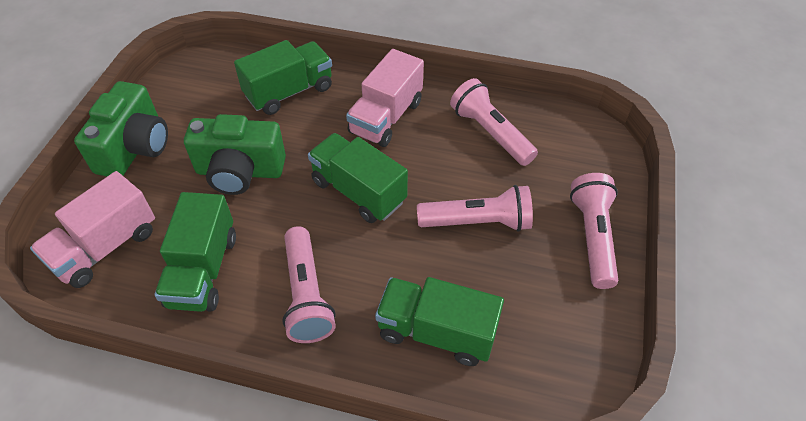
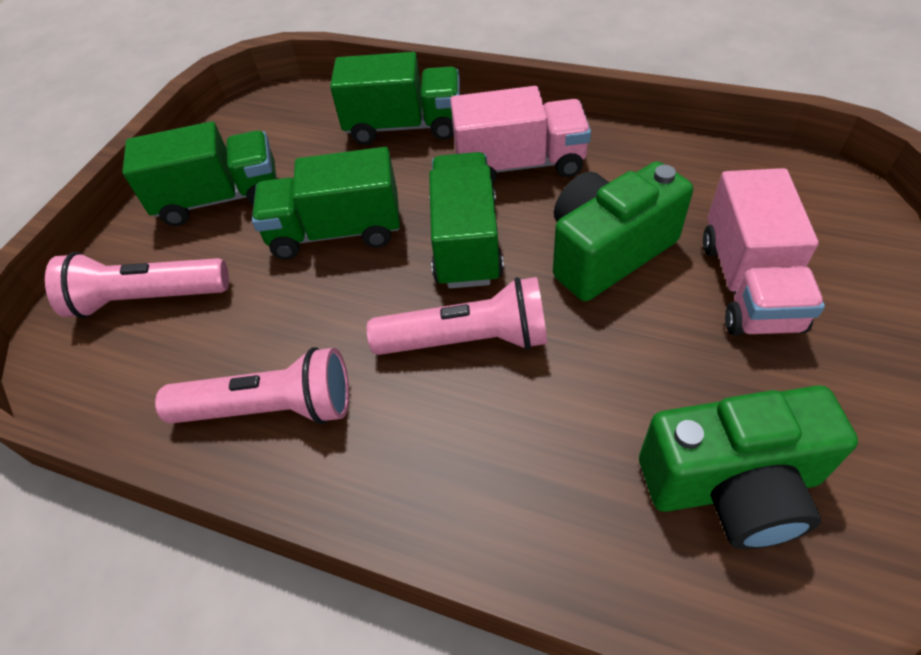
pink flashlight: [282,226,336,343] [417,185,533,232] [450,78,538,166] [570,173,618,289] = 4 -> [45,252,229,318] [155,347,349,424] [367,277,547,355] = 3

